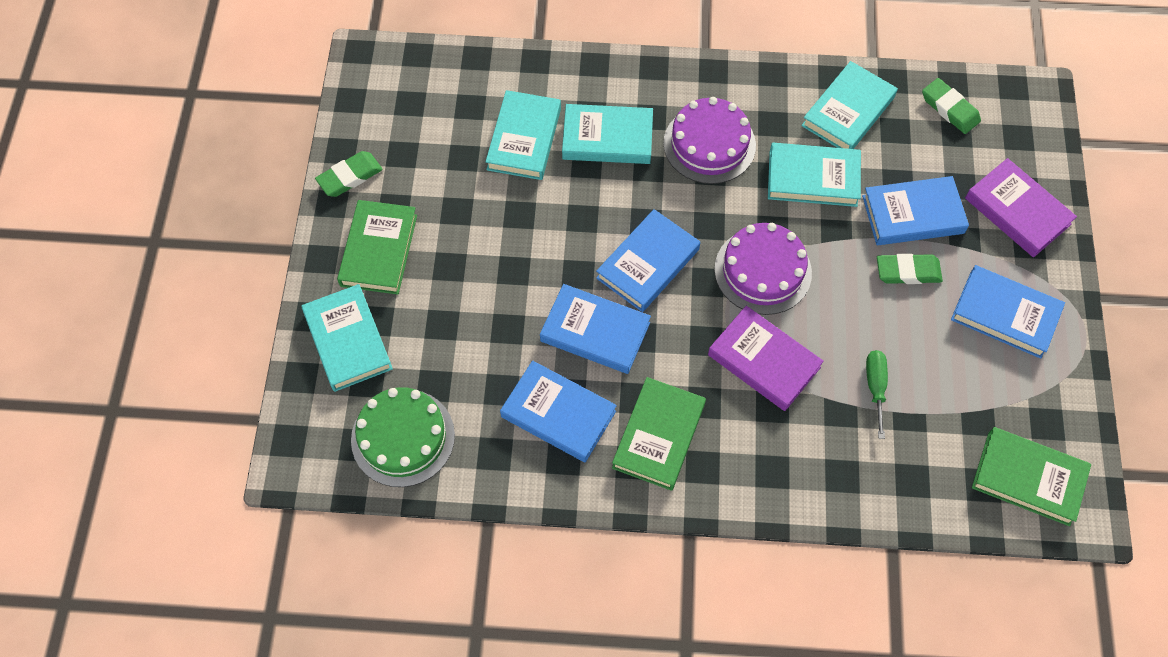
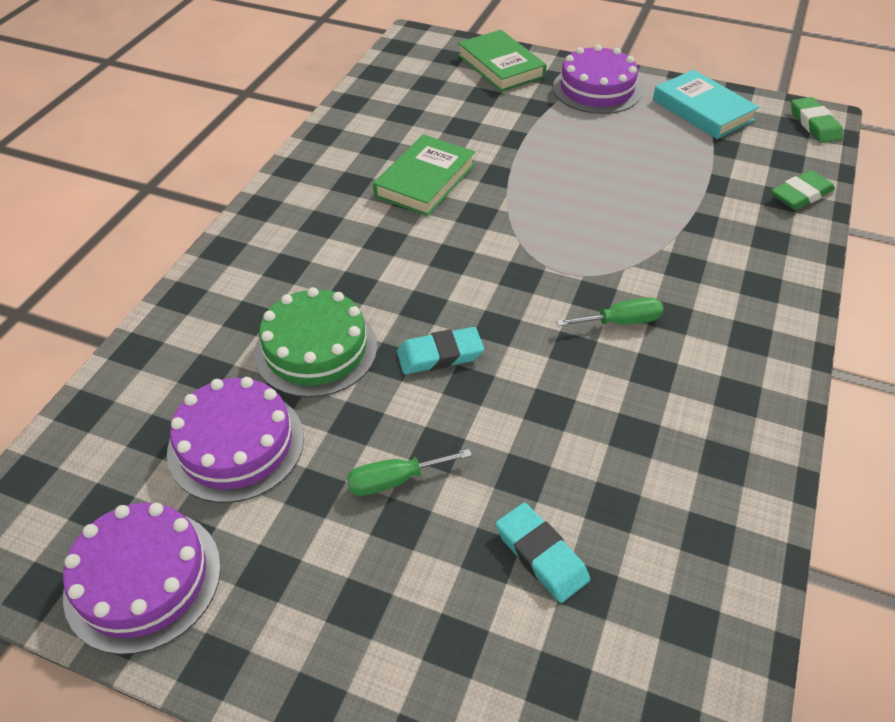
blue book: [500,361,617,462] [540,284,651,374] [596,209,700,312] [862,176,969,245] [951,265,1065,359] = 5 -> none = 0
green book: [337,200,417,294] [612,377,706,491] [972,427,1091,526] = 3 -> [373,134,475,216] [458,30,547,92] = 2
green eraser: [315,151,383,197] [877,253,943,284] [922,78,981,134] = 3 -> [771,170,835,210] [791,97,843,143] = 2
green screwdriver: [866,350,888,439] = 1 -> [347,449,472,496] [556,297,664,326] = 2
purple book: [708,306,824,411] [965,158,1077,257] = 2 -> none = 0
purple cake: [663,97,756,184] [714,223,812,315] = 2 -> [63,503,221,655] [167,377,304,503] [553,44,642,114] = 3
turquoise book: [301,284,393,392] [485,90,561,180] [562,104,653,164] [768,143,861,207] [801,61,898,149] = 5 -> [653,70,759,139] = 1
turquoise eraser: none = 0 -> [397,327,484,374] [496,503,590,603] = 2

